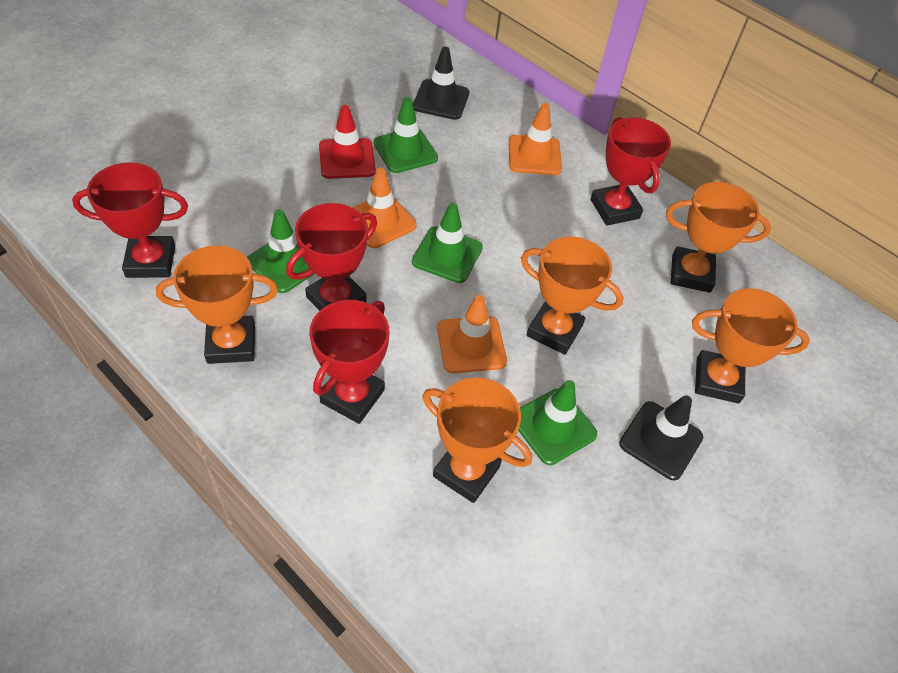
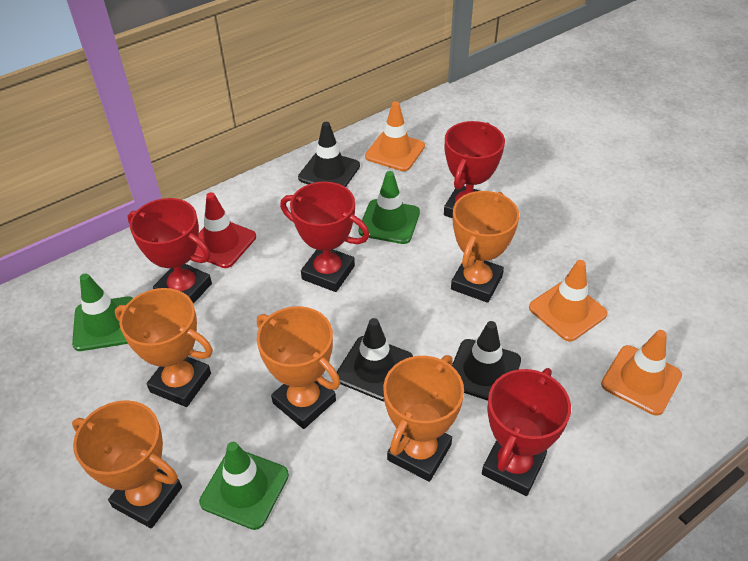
black traffic cone: [413,47,469,120] [619,395,703,480] = 2 -> [298,122,360,187] [337,318,413,401] [452,321,521,400] = 3
green traffic cone: [247,209,315,293] [373,97,438,173] [412,203,483,283] [518,380,597,465] = 4 -> [72,273,133,351] [199,442,289,530] [359,171,420,244] = 3

